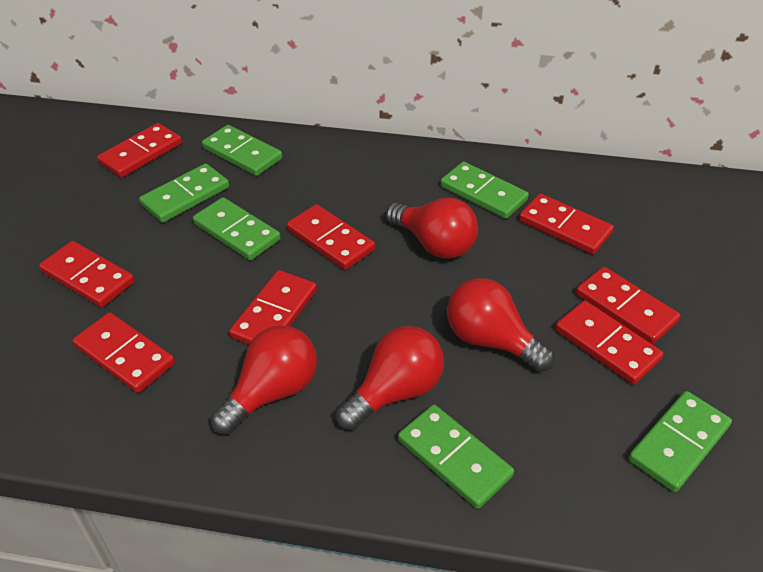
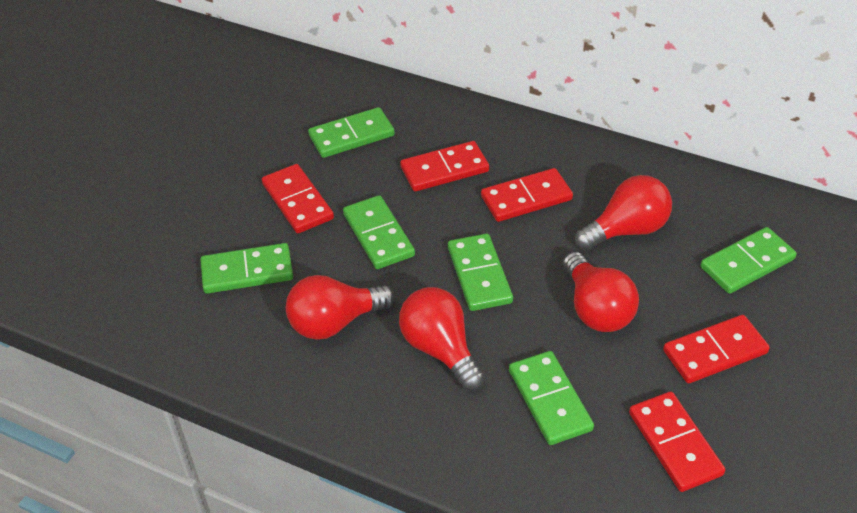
red domino: [39,241,135,307] [73,312,175,393] [97,123,182,178] [229,270,317,345] [287,204,375,270] [519,194,614,254] [555,301,664,385] [576,267,680,344] = 8 -> [262,164,334,233] [400,141,489,191] [481,168,573,222] [629,392,725,492] [663,315,770,383] = 5

